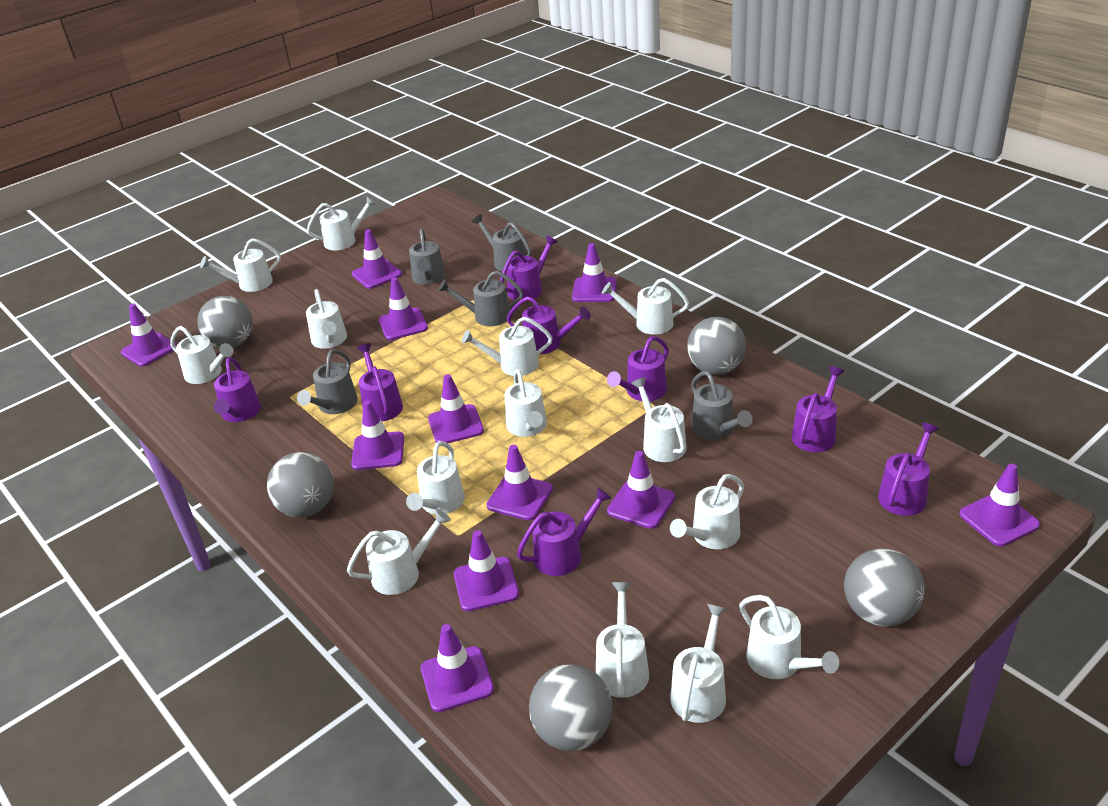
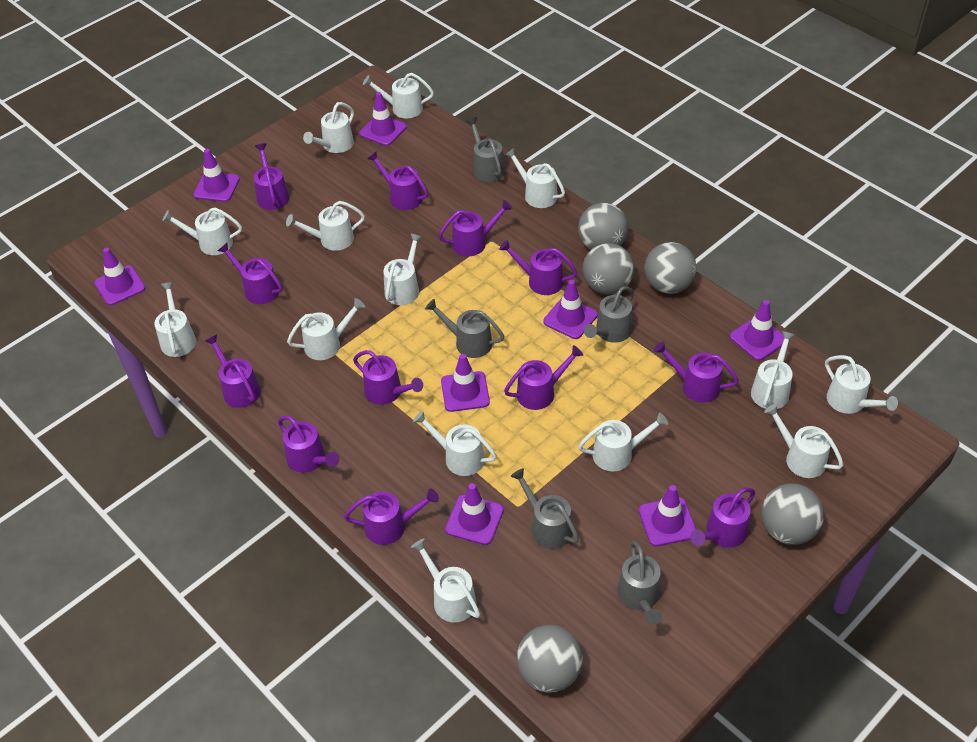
purple traffic cone: [121,304,177,367] [351,401,404,470] [352,229,402,289] [379,277,428,340] [421,624,494,712] [428,374,484,443] [454,530,519,611] [486,445,553,520] [572,243,617,302] [607,451,675,529] [959,464,1040,546] = 11 -> [94,248,145,305] [193,149,240,202] [360,92,407,146] [441,354,490,412] [445,483,504,545] [543,280,598,339] [639,485,697,546] [730,300,784,361] = 8
purple watering can: [214,357,261,422] [357,343,403,421] [500,236,558,301] [507,296,590,354] [517,487,611,576] [607,336,669,401] [792,366,845,452] [878,422,939,516] = 8 -> [205,335,261,408] [218,243,282,304] [254,143,289,210] [278,416,339,473] [344,489,439,545] [353,350,423,405] [367,151,428,210] [439,200,512,256] [499,240,577,295] [504,345,583,410] [654,341,738,403] [690,488,755,548] = 12

